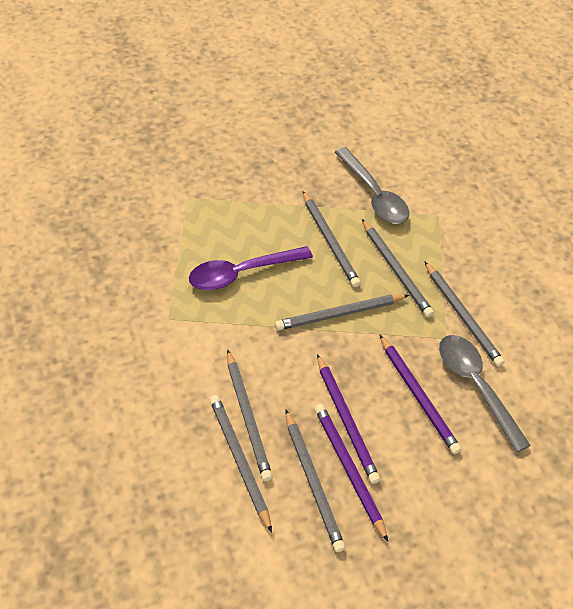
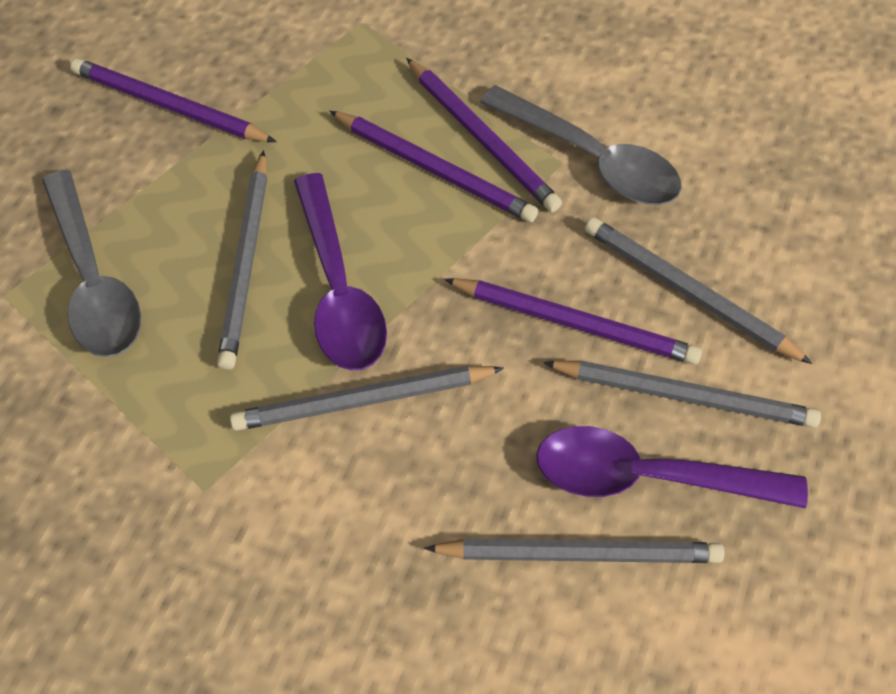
grey pencil: [210,395,272,533] [227,349,273,481] [275,295,409,330] [286,410,345,552] [302,191,361,287] [362,219,434,317] [424,261,505,367] = 7 -> [217,150,267,370] [230,366,504,431] [424,538,725,563] [543,361,821,428] [585,217,812,364] = 5
purple pencil: [314,404,388,542] [317,354,380,484] [380,335,461,454] = 3 -> [70,58,277,142] [330,111,538,222] [406,58,562,212] [444,278,702,365] = 4
purple spoon: [189,246,313,290] = 1 -> [294,173,387,370] [536,426,808,508] = 2

